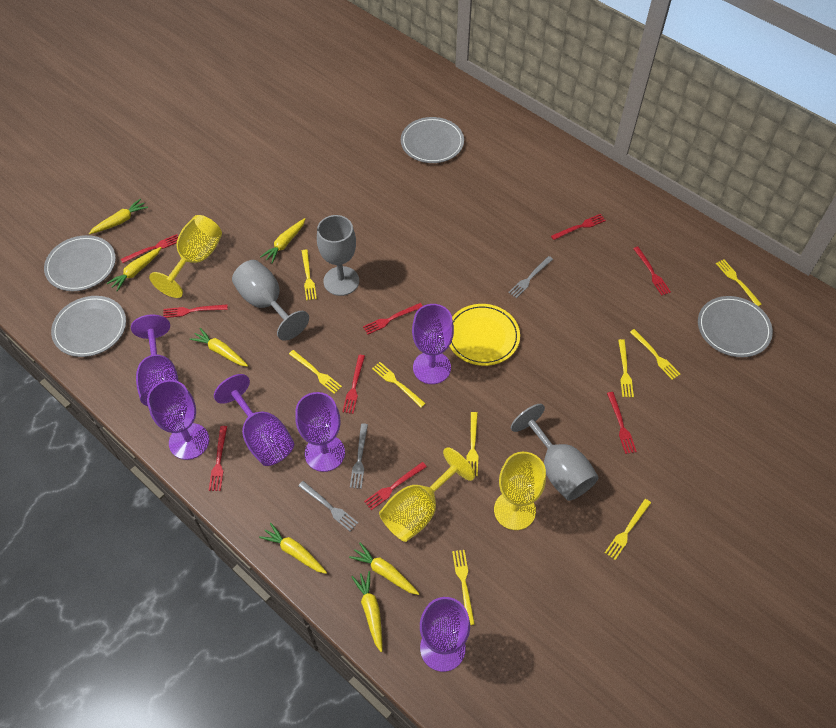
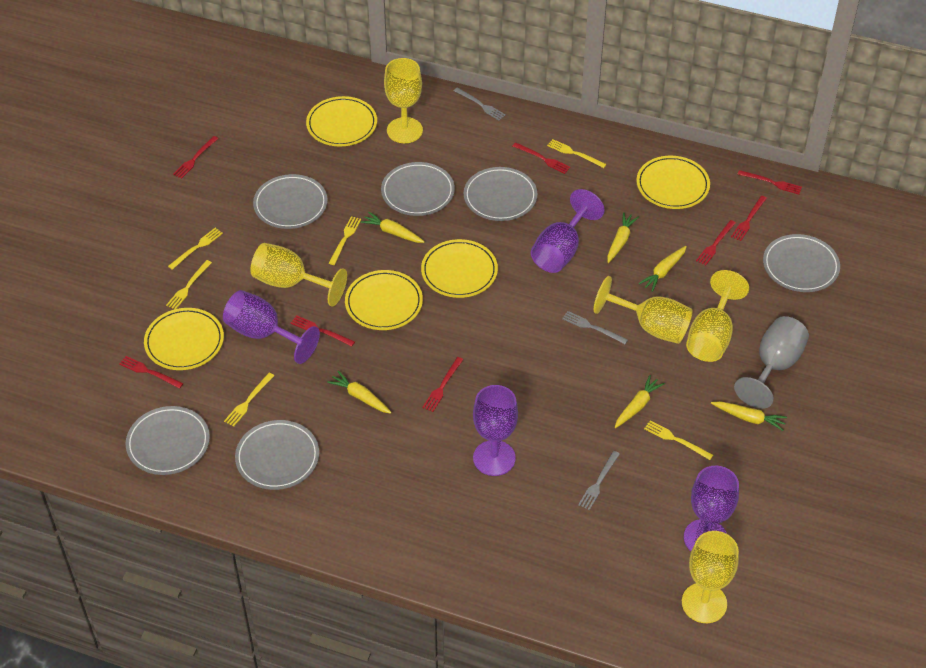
grey goblet: [232,260,309,341] [317,215,359,296] [511,404,599,501] = 3 -> [734,316,809,409] = 1
grey plate: [44,235,116,291] [51,296,126,357] [401,117,464,163] [698,296,773,357] = 4 -> [126,406,210,475] [235,420,319,490] [253,174,328,229] [381,162,455,216] [464,167,537,221] [763,234,840,292] = 6
purple goblet: [131,314,178,406] [147,380,209,460] [214,374,294,466] [295,392,345,472] [412,304,454,384] [420,597,470,672] = 6 -> [223,290,320,364] [473,385,518,476] [531,189,605,273] [684,466,739,551] = 4
red fork: [121,234,178,263] [163,304,228,318] [209,426,227,491] [342,355,365,414] [363,303,423,335] [364,462,427,510] [551,214,606,240] [607,392,637,454] [633,247,671,295] = 9 -> [119,356,184,389] [173,136,219,179] [290,315,355,347] [422,357,463,412] [513,142,570,174] [696,220,736,266] [731,196,767,241] [737,170,802,195] = 8
yellow carrot: [89,199,148,234] [107,247,162,291] [190,328,248,367] [259,523,327,574] [260,218,305,264] [349,542,419,595] [351,571,382,652] = 7 -> [327,371,392,414] [360,212,425,243] [607,212,639,263] [615,375,665,428] [639,246,687,292] [711,401,787,431] = 6
yellow fork: [289,350,342,394] [302,250,317,301] [372,362,426,408] [452,550,475,625] [466,412,478,476] [605,499,651,560] [618,339,634,397] [630,329,681,380] [716,259,762,306] = 9 -> [166,260,212,309] [168,228,223,270] [224,373,274,427] [329,216,361,265] [547,139,607,168] [644,420,713,460] = 6
yellow goblet: [149,215,222,298] [379,447,475,542] [494,452,546,530] = 3 -> [250,243,347,307] [384,58,423,143] [594,276,693,344] [682,531,739,623] [686,270,749,362] = 5
yellow plate: [449,304,520,366] = 1 -> [144,308,224,370] [306,96,377,147] [345,270,423,330] [421,239,498,298] [637,156,710,209] = 5

